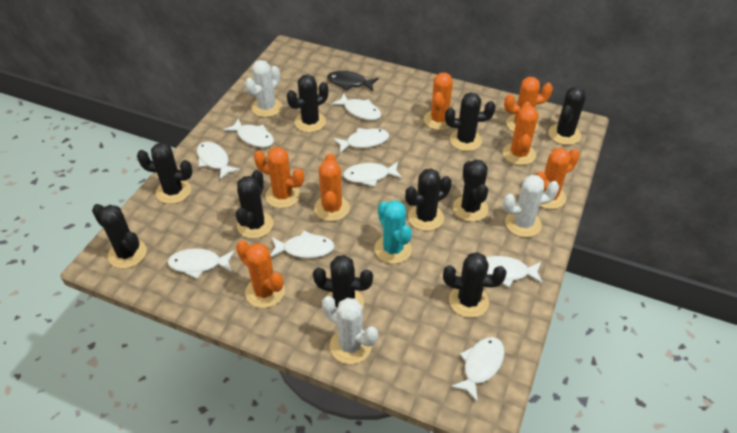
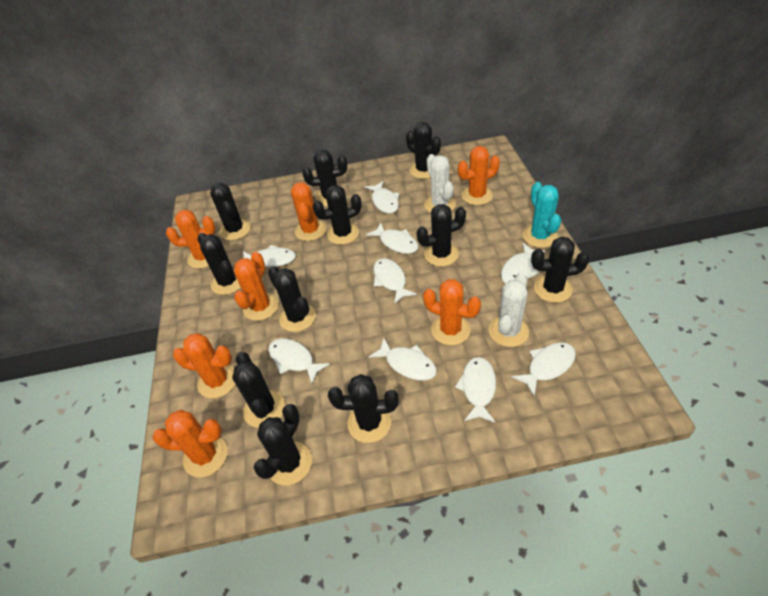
black cactus: [92,204,147,269] [137,143,193,204] [236,170,273,239] [287,74,328,132] [313,255,373,308] [405,168,452,231] [443,252,506,318] [445,92,495,151] [453,160,488,222] [549,86,585,145] = 10 -> [198,233,241,295] [210,183,251,240] [232,352,285,428] [254,404,312,485] [268,266,316,332] [302,150,347,207] [313,185,362,245] [328,374,399,443] [406,122,441,179] [417,204,466,266] [531,237,590,303] = 11
black fish: [327,71,378,91] = 1 -> none = 0
white cactus: [245,60,282,117] [322,296,378,364] [503,175,559,237] = 3 -> [424,154,456,213] [489,273,529,347] = 2

